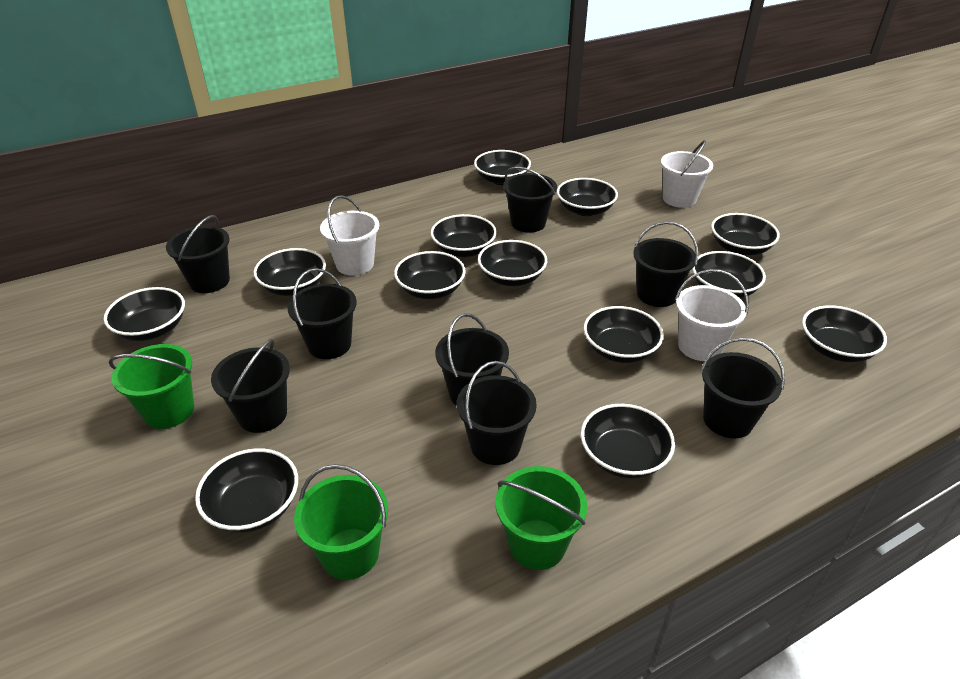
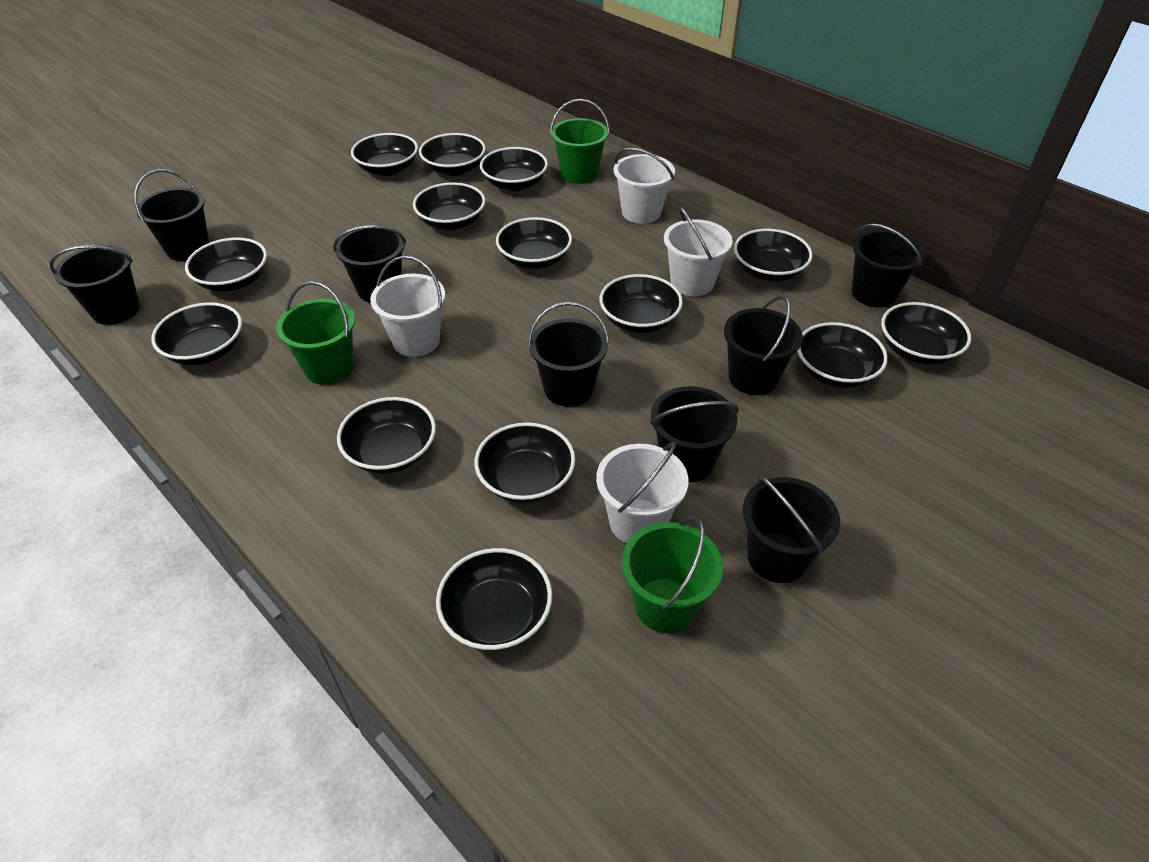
black bowl: [104,287,185,341] [195,449,298,533] [254,248,326,296] [394,251,466,299] [431,214,497,257] [474,150,531,185] [478,240,547,286] [557,178,618,216] [581,404,675,479] [583,306,664,363] [692,251,766,298] [711,213,780,255] [802,305,887,362] = 13 -> [151,302,242,365] [185,237,267,292] [337,397,436,474] [351,133,418,176] [413,182,485,230] [419,133,486,176] [436,548,552,651] [475,422,575,503] [480,147,548,191] [496,217,572,269] [600,274,683,333] [734,229,812,282] [797,322,888,388] [881,302,971,365] = 14
white bucket: [320,195,379,276] [661,140,713,208] [675,269,749,361] = 3 -> [370,256,445,357] [596,442,689,543] [614,148,675,224] [664,207,733,296] = 4

